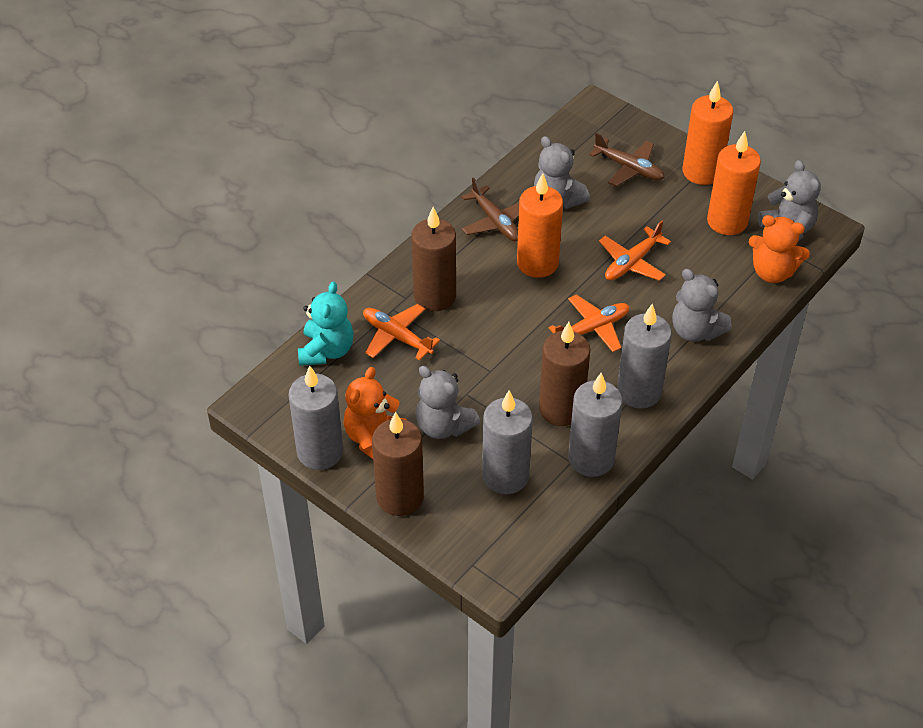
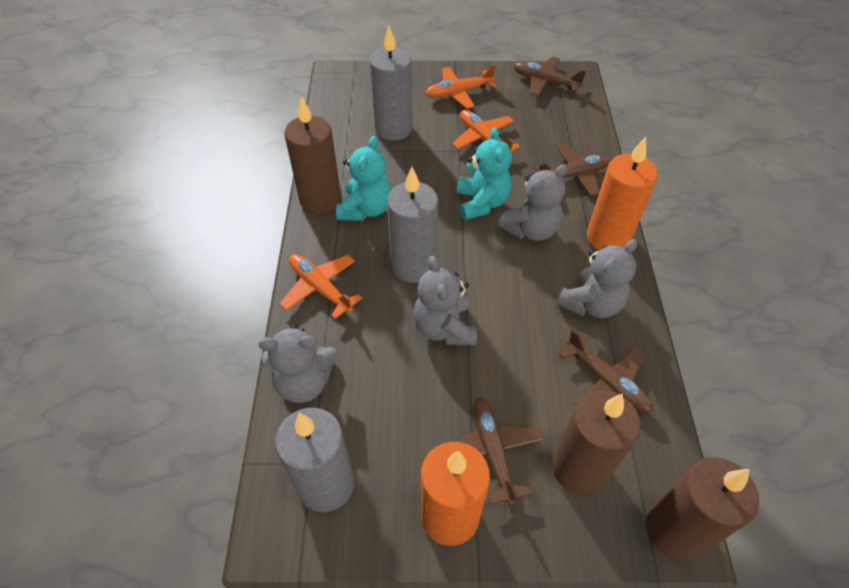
brown plane: [462,177,519,241] [589,133,665,187] = 2 -> [457,397,544,505] [514,57,586,96] [534,143,612,196] [559,330,653,413] = 4
grey candle: [289,365,343,470] [482,390,533,494] [568,373,623,477] [617,304,672,409] = 4 -> [275,408,354,512] [370,26,413,141] [387,167,438,283] = 3
orange candle: [517,173,563,278] [683,81,733,185] [707,131,761,235] = 3 -> [421,442,490,546] [587,137,658,251] = 2
orange teddy bear: [343,367,407,459] [749,215,810,283] = 2 -> none = 0
turquoise teddy bear: [298,281,354,366] = 1 -> [336,136,391,221] [457,127,512,220] = 2

